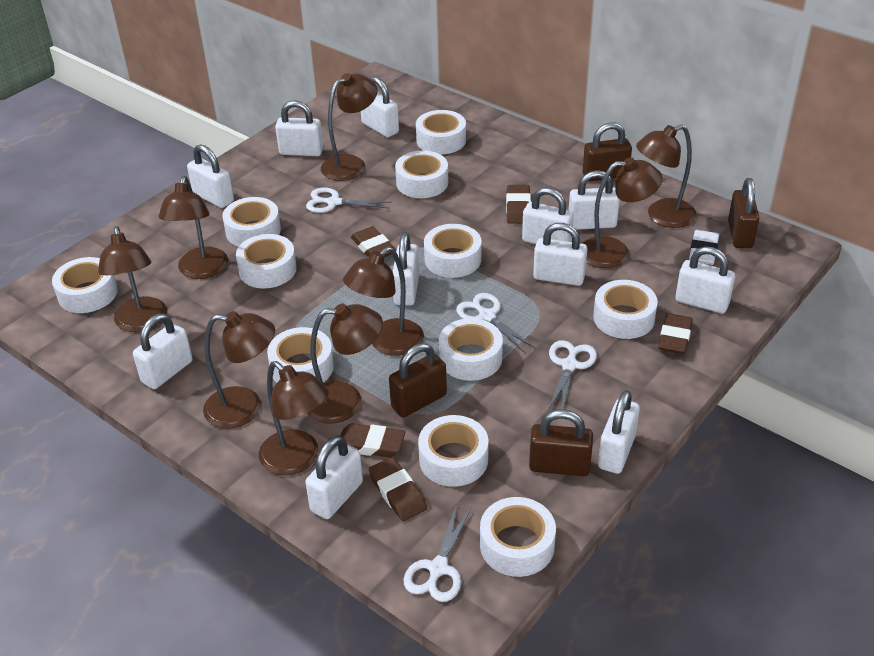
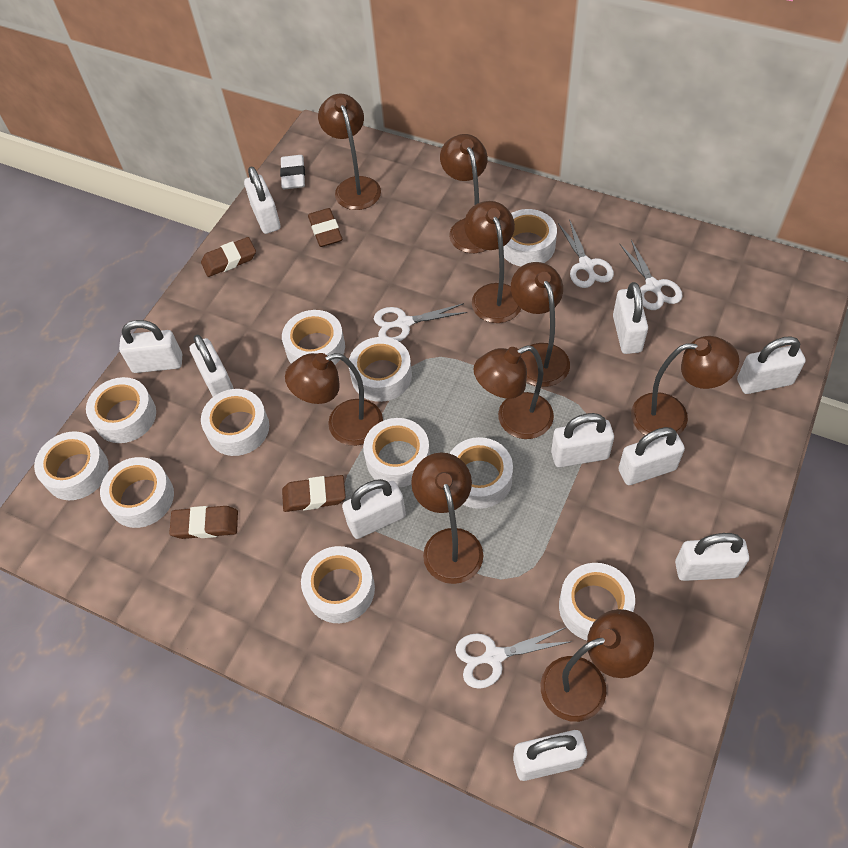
brown eraser: [336,423,405,457] [351,226,396,257] [369,457,427,521] [506,185,531,224] [658,313,693,354] = 5 -> [169,506,238,539] [201,237,256,277] [282,475,346,512] [308,208,342,247] = 4
brown padlock: [389,343,447,417] [529,409,593,476] [583,122,632,181] [728,178,759,248] = 4 -> none = 0
white padlock: [133,314,193,389] [187,144,234,208] [275,100,323,156] [305,435,363,519] [361,76,399,137] [393,232,419,306] [522,187,574,244] [533,223,587,286] [569,170,620,230] [598,390,640,474] [676,246,735,313] = 11 -> [119,320,182,373] [190,335,234,397] [244,166,281,234] [342,479,406,539] [513,730,587,781] [551,413,614,468] [613,282,648,354] [618,427,685,485] [675,533,749,581] [737,336,806,394] = 10

